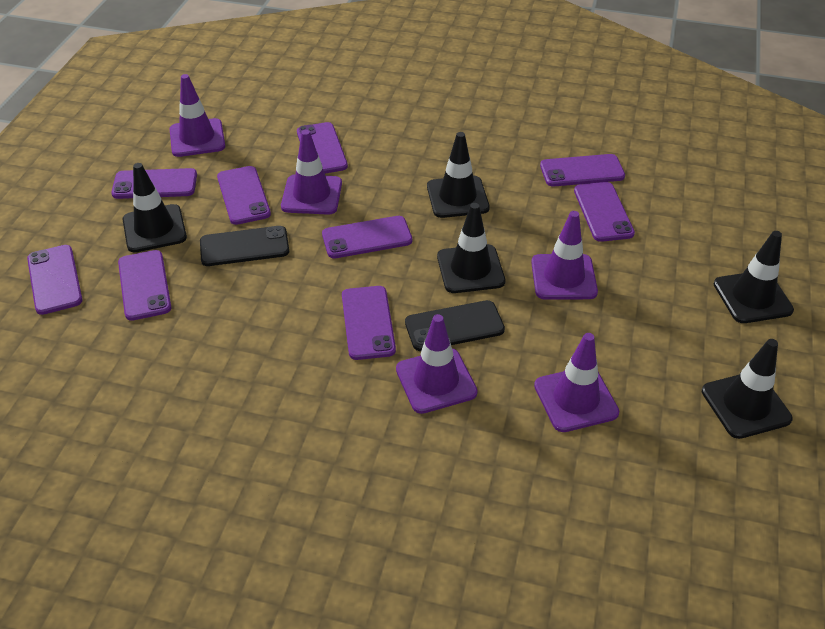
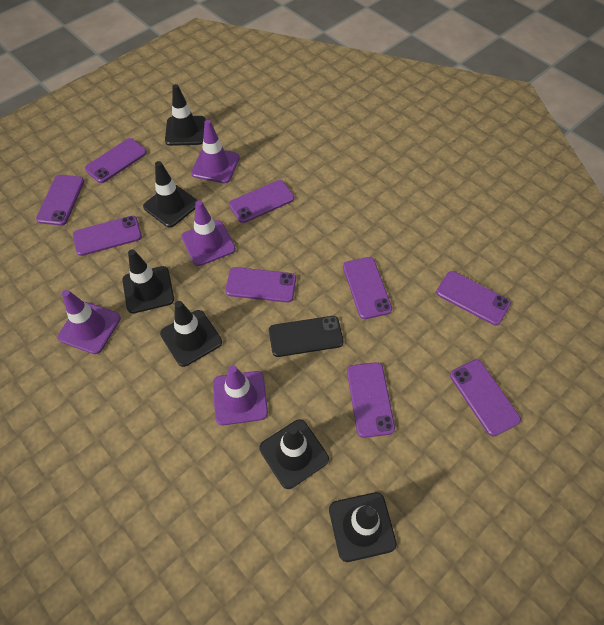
black phone: [200,226,289,266] [405,300,505,351] = 2 -> [269,316,344,357] = 1
black traffic cone: [123,163,187,253] [427,132,490,218] [437,203,505,293] [702,339,793,439] [714,231,794,323] = 5 -> [122,249,174,313] [143,161,198,227] [160,301,222,367] [165,84,206,146] [259,419,329,489] [329,492,397,562] = 6
purple traffic cone: [170,74,225,157] [281,130,342,215] [396,314,478,414] [531,211,598,300] [534,333,619,432] = 5 -> [58,290,121,354] [181,200,236,266] [191,120,240,183] [213,365,268,425] = 4

